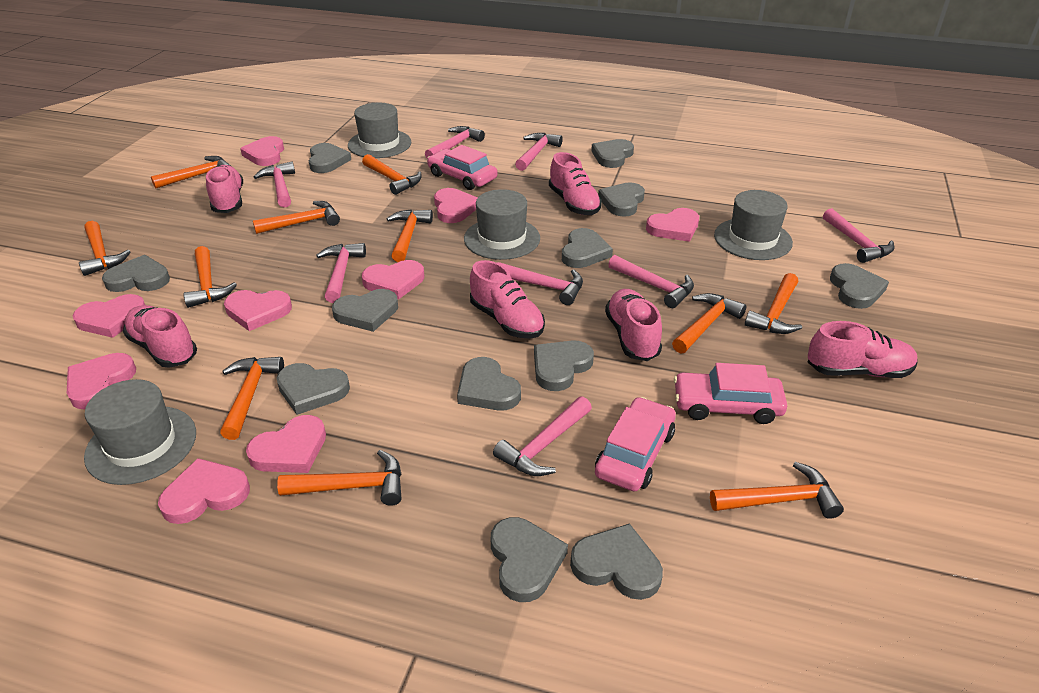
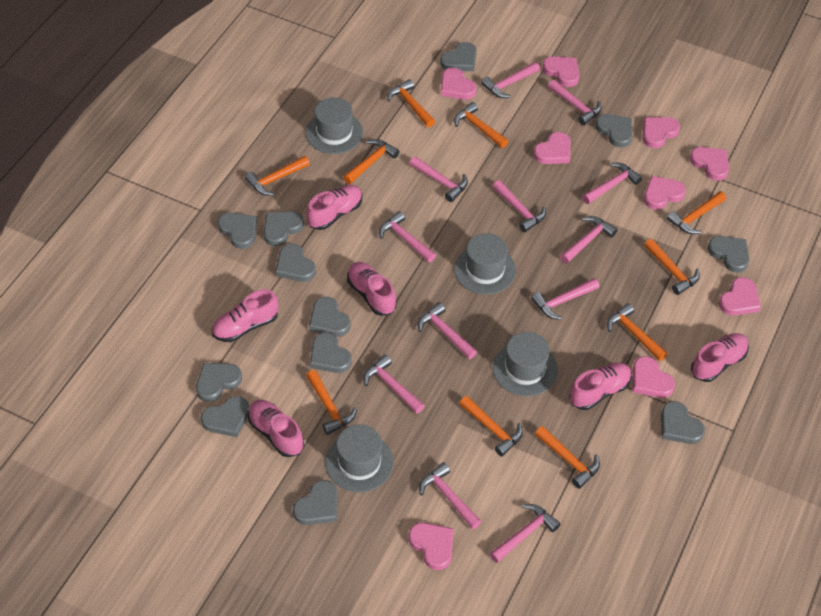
orange hammer: [79,221,131,276] [151,156,231,188] [183,246,237,308] [220,357,284,440] [253,201,340,234] [277,450,402,506] [362,154,422,195] [387,209,433,262] [672,293,746,354] [710,462,844,519] [745,273,802,334] = 11 -> [245,156,310,195] [306,370,357,435] [343,139,400,184] [387,79,435,127] [454,102,508,148] [459,396,523,457] [535,426,600,489] [607,303,667,361] [644,239,700,295] [667,191,726,234] = 10
pink car: [427,145,498,190] [595,397,676,491] [674,363,787,424] = 3 -> none = 0
pink hammer: [254,161,295,208] [316,243,366,303] [425,126,485,158] [493,396,592,476] [498,262,583,305] [515,133,563,171] [608,255,694,308] [823,208,895,263] = 8 -> [363,355,425,414] [379,211,436,263] [410,156,468,202] [418,302,477,359] [419,462,482,530] [481,62,540,98] [489,504,561,563] [492,180,546,232] [531,278,599,320] [548,80,602,125] [560,216,617,264] [582,163,642,204] = 12

